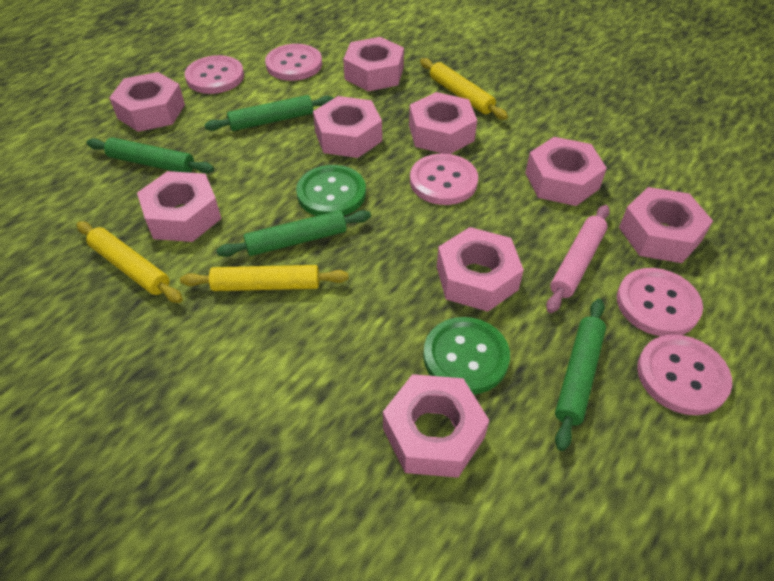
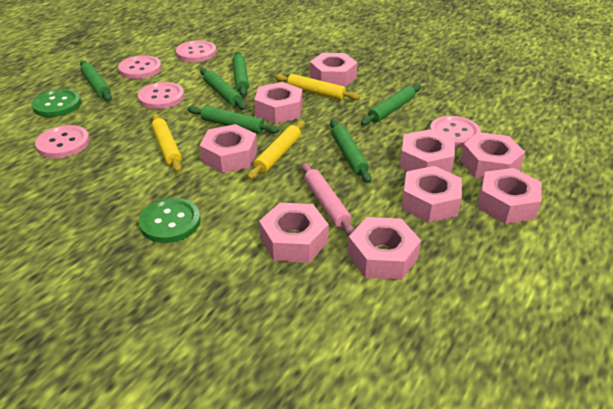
green rolling pin: [86,137,214,173] [204,95,334,131] [217,210,371,257] [555,299,606,451] = 4 -> [80,60,112,101] [187,106,279,134] [200,68,247,110] [232,51,249,96] [330,119,372,183] [361,84,421,126] = 6

